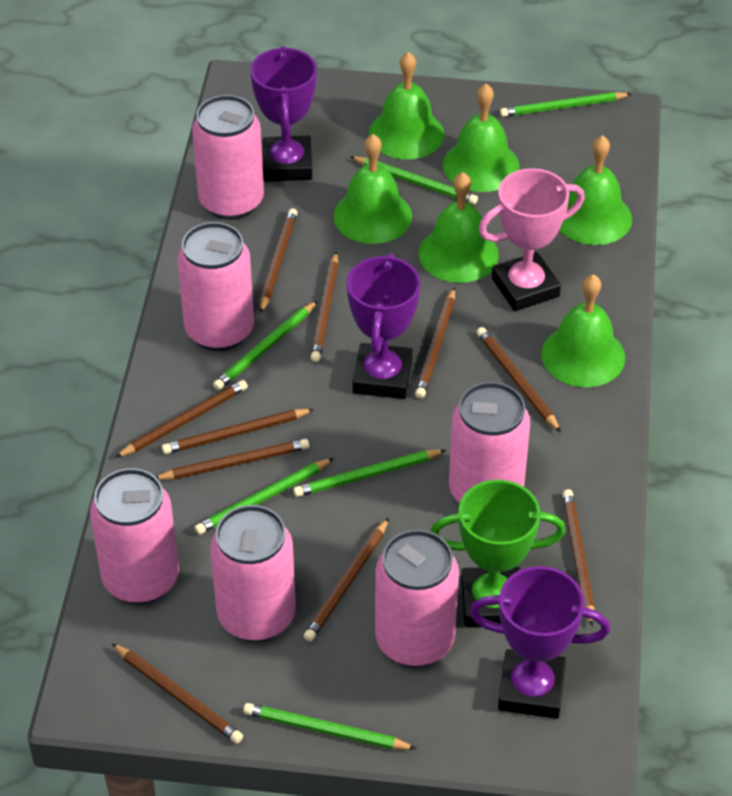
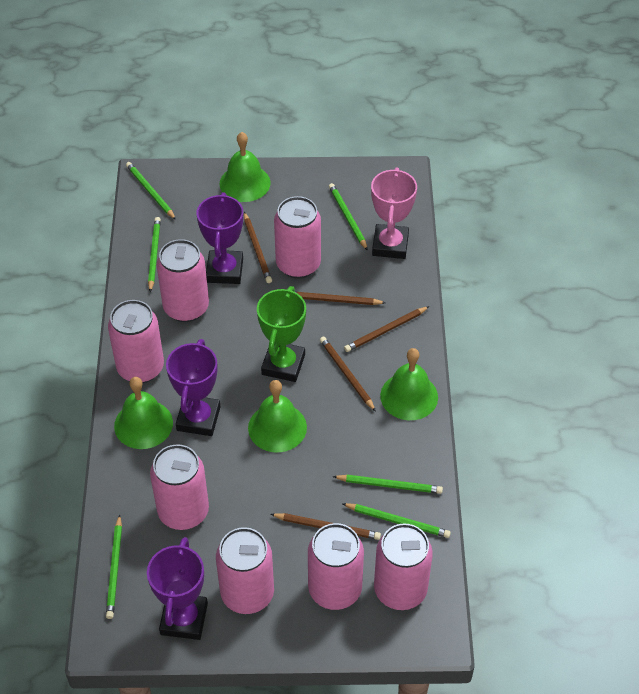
brown pencil: [112,643,243,744] [115,380,248,458] [156,439,310,480] [162,409,314,454] [260,208,297,314] [304,518,389,642] [311,251,339,362] [415,287,455,399] [477,327,561,432] [562,489,595,627] = 10 -> [244,212,272,283] [270,513,381,540] [296,292,386,305] [320,337,376,411] [344,306,430,352] = 5
green bell: [333,134,412,244] [369,52,444,160] [419,172,499,283] [443,84,520,192] [541,274,625,387] [559,135,632,245] = 6 -> [114,377,173,449] [219,132,271,202] [248,380,307,453] [380,348,438,420] = 4
pink can: [90,468,179,604] [177,222,254,351] [192,95,264,220] [210,505,296,642] [375,530,459,667] [449,382,530,503] = 6 -> [108,300,164,383] [150,444,209,530] [157,239,209,322] [216,527,274,614] [274,196,321,279] [308,523,364,610] [374,523,433,610] = 7

